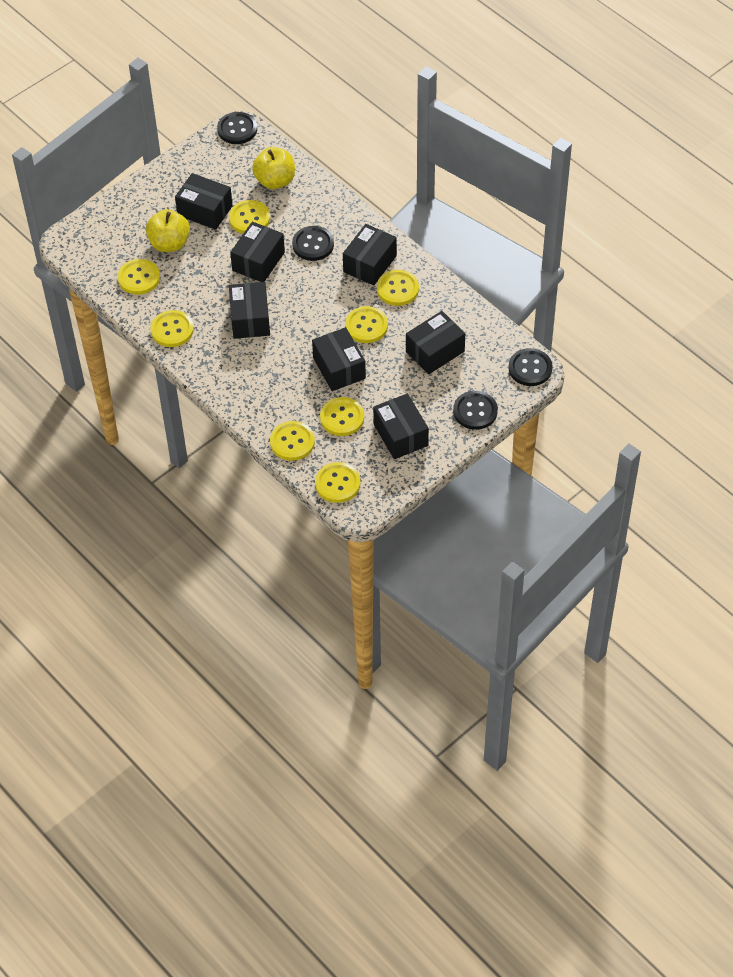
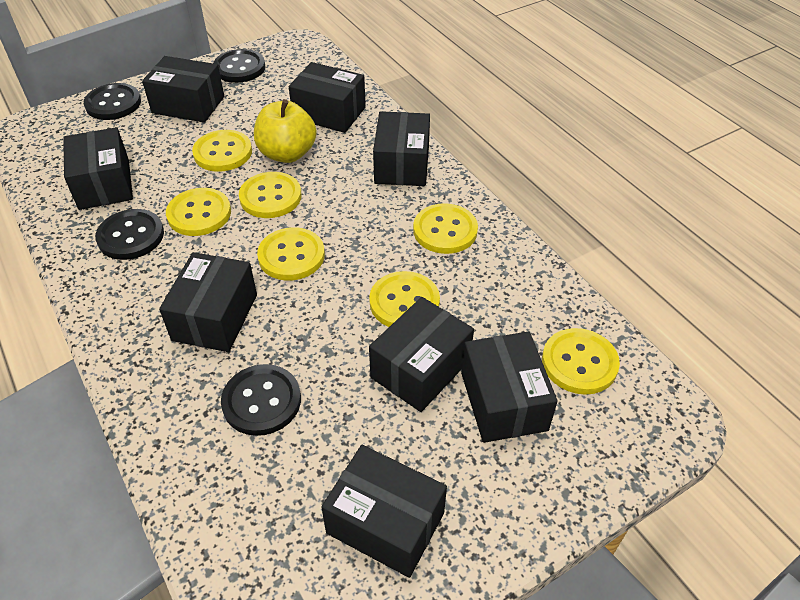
black box: [175,173,233,230] [229,282,270,339] [230,222,285,282] [312,327,366,391] [343,224,397,285] [373,393,429,459] [406,311,465,374] = 7 -> [63,127,133,210] [142,56,224,123] [159,252,257,352] [289,62,366,133] [321,445,447,578] [369,297,474,412] [373,111,430,186] [461,331,558,443] = 8
yellow apple: [146,209,190,252] [252,147,295,189] = 2 -> [254,99,317,163] = 1
yellow button: [117,259,160,295] [150,310,194,347] [229,200,270,234] [270,421,315,461] [315,462,360,503] [320,397,364,436] [345,306,388,343] [377,270,419,306] = 8 -> [166,188,231,236] [192,130,252,172] [239,172,302,218] [257,227,325,281] [369,271,440,327] [413,203,478,254] [542,328,620,395] = 7

